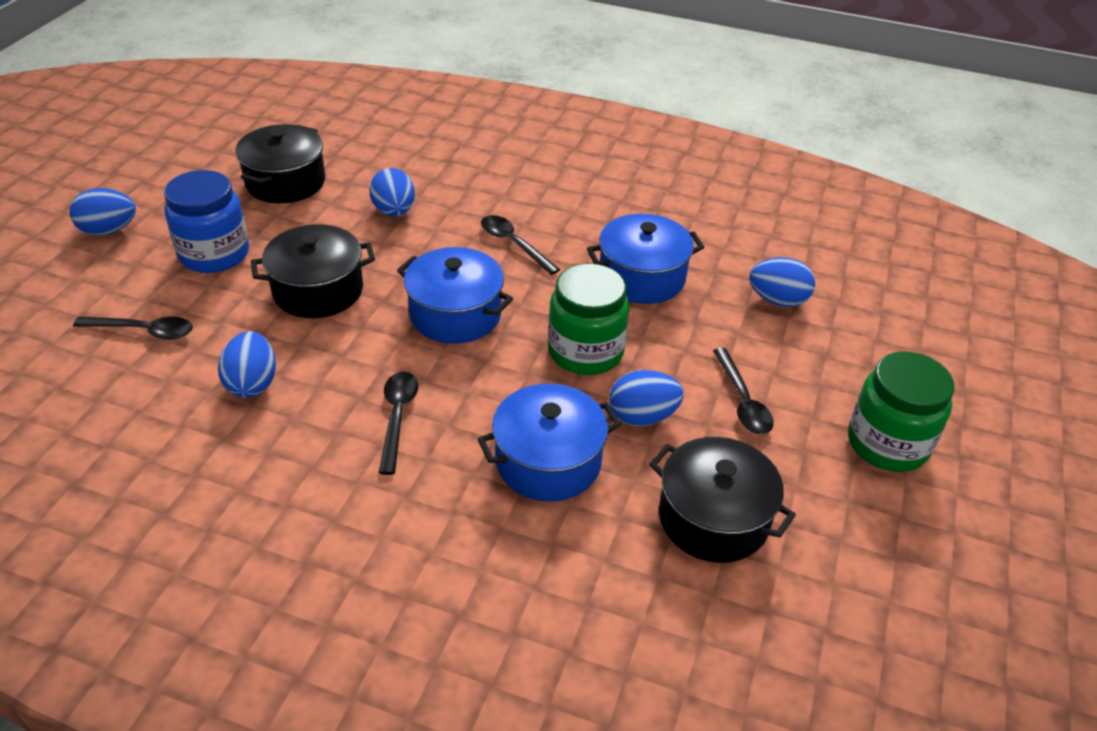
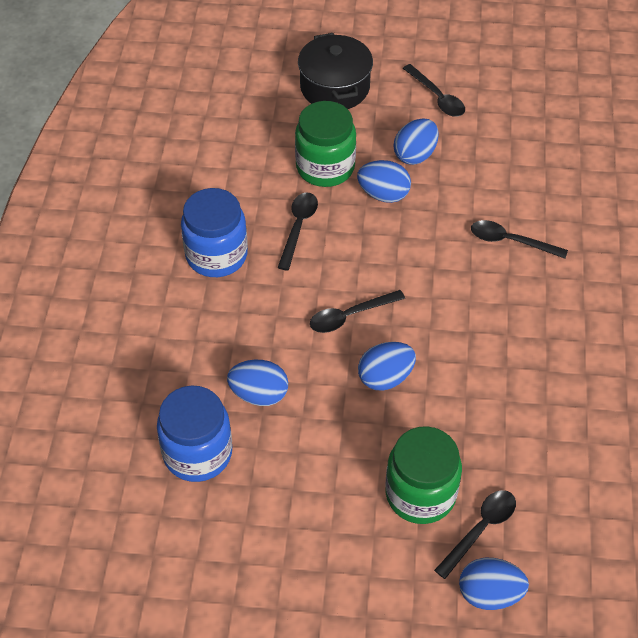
black pot: [235,124,325,203] [251,224,375,318] [649,437,796,563] = 3 -> [298,33,373,109] = 1
black spoon: [73,317,193,340] [379,372,418,475] [481,215,560,275] [713,348,774,434] = 4 -> [277,193,318,271] [310,290,405,333] [403,64,465,117] [434,490,516,579] [471,220,568,259] = 5
blue jar: [164,170,249,273] = 1 -> [157,385,232,482] [181,188,248,277] = 2
blue pot: [397,247,513,344] [478,383,621,502] [587,214,704,304] = 3 -> none = 0

